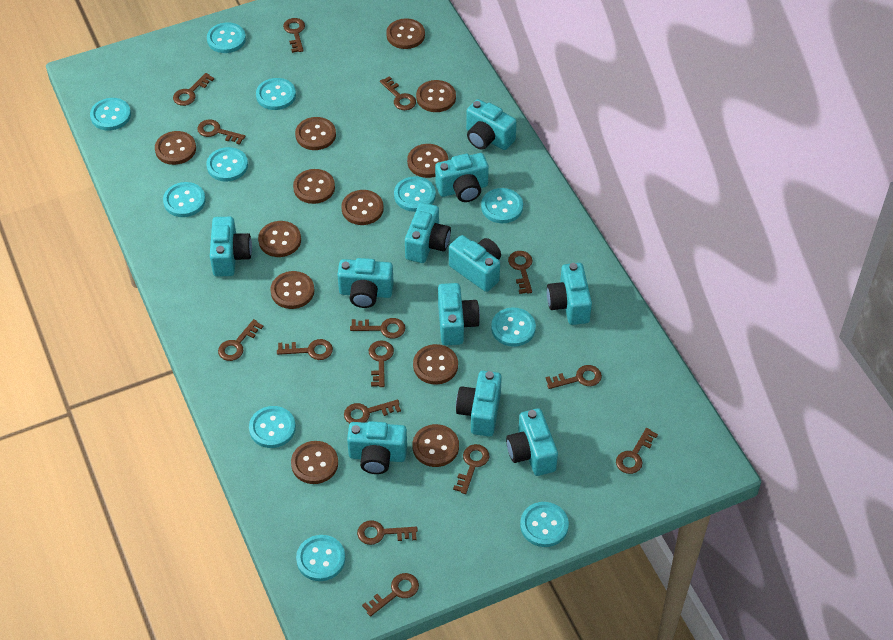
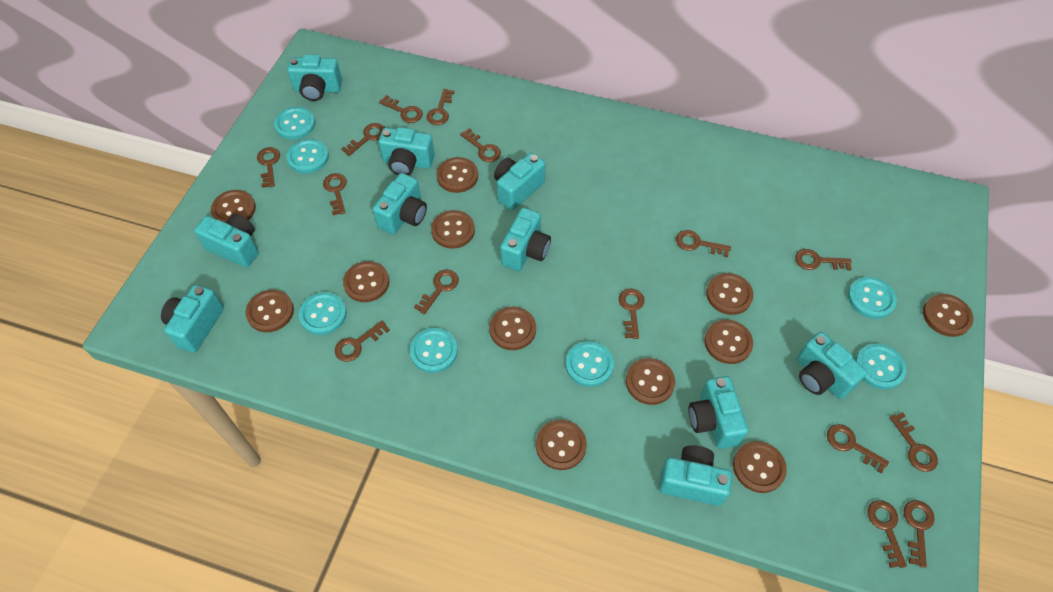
turquoise button: [90,98,131,131] [163,182,206,217] [206,147,248,182] [207,22,246,53] [249,406,296,448] [256,78,296,110] [296,535,345,581] [394,176,436,212] [481,188,523,223] [491,307,536,347] [520,502,569,547] = 11 -> [274,107,315,140] [287,139,329,173] [299,292,347,335] [410,328,458,373] [566,341,614,387] [848,277,897,319] [855,343,907,389] = 7
turquoise camera: [210,217,252,276] [337,258,394,308] [347,421,407,474] [405,202,451,263] [435,153,489,202] [438,283,480,345] [449,235,501,292] [456,371,502,437] [466,99,517,150] [506,408,558,476] [547,263,592,325] = 11 -> [161,285,224,353] [194,214,259,268] [287,54,342,101] [373,173,427,235] [379,127,435,176] [494,153,545,210] [500,208,551,271] [659,445,732,506] [688,376,748,449] [797,332,867,399] = 10

